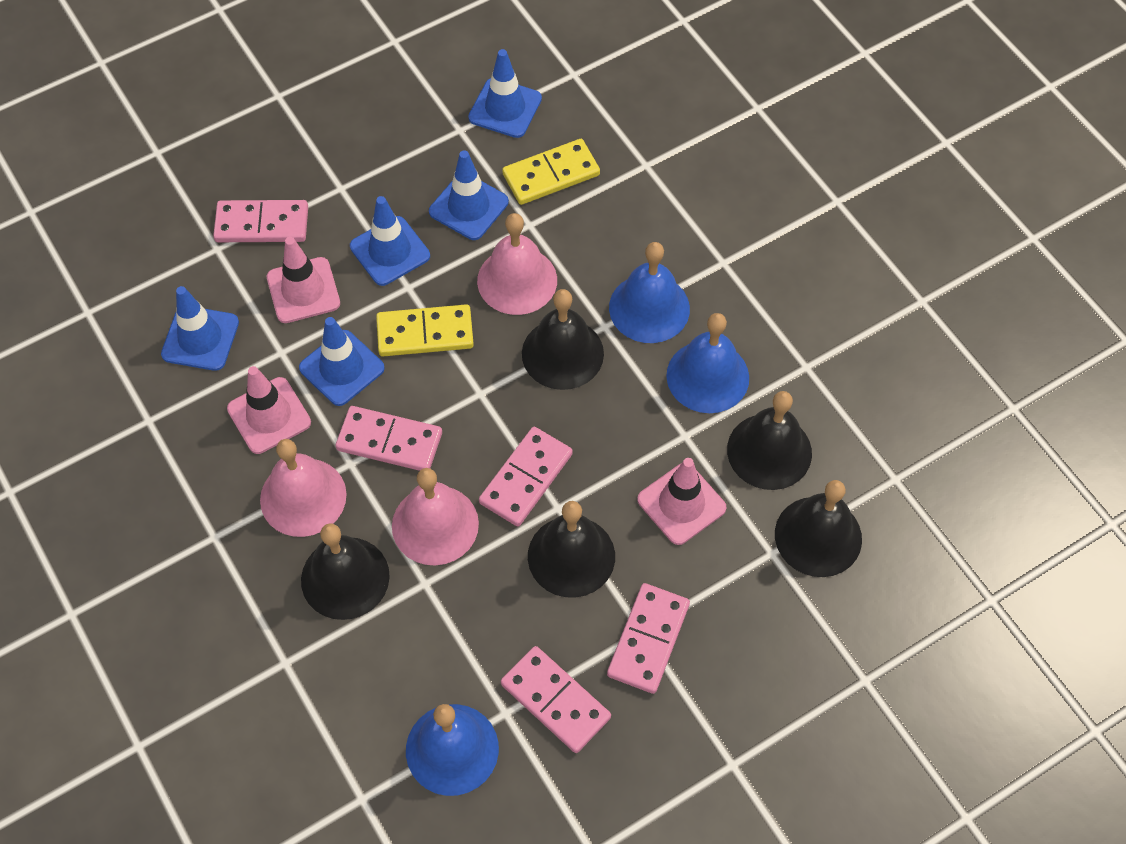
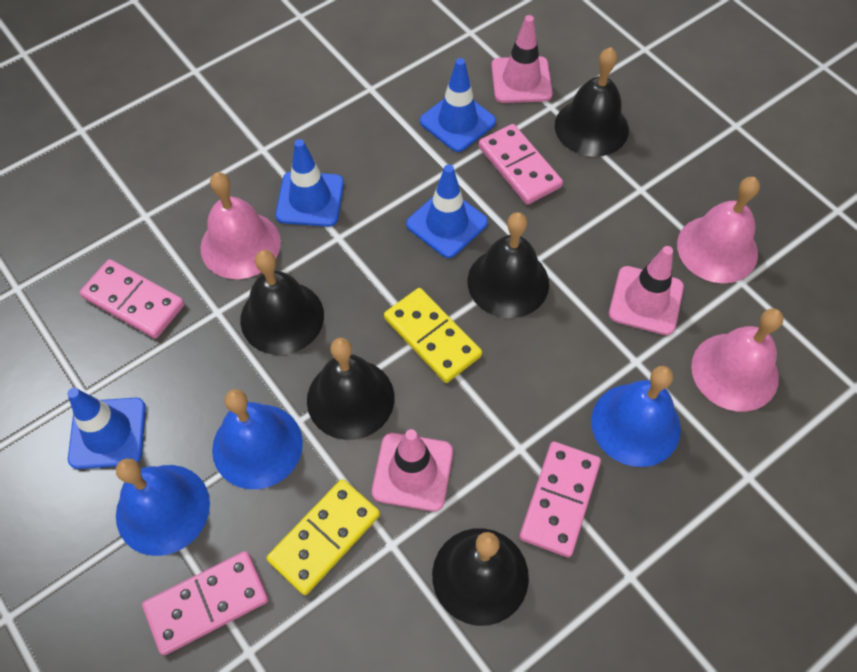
blue traffic cone: [161,286,239,371] [299,317,385,406] [350,196,430,286] [429,150,509,240] [468,49,542,138] = 5 -> [67,388,146,469] [275,139,344,227] [406,165,488,258] [420,58,496,152] = 4
pink domino: [213,200,308,242] [336,406,442,471] [479,427,573,527] [501,646,611,753] [607,583,690,694] = 5 -> [80,259,185,339] [142,551,269,655] [479,124,563,205] [519,441,601,557] = 4

